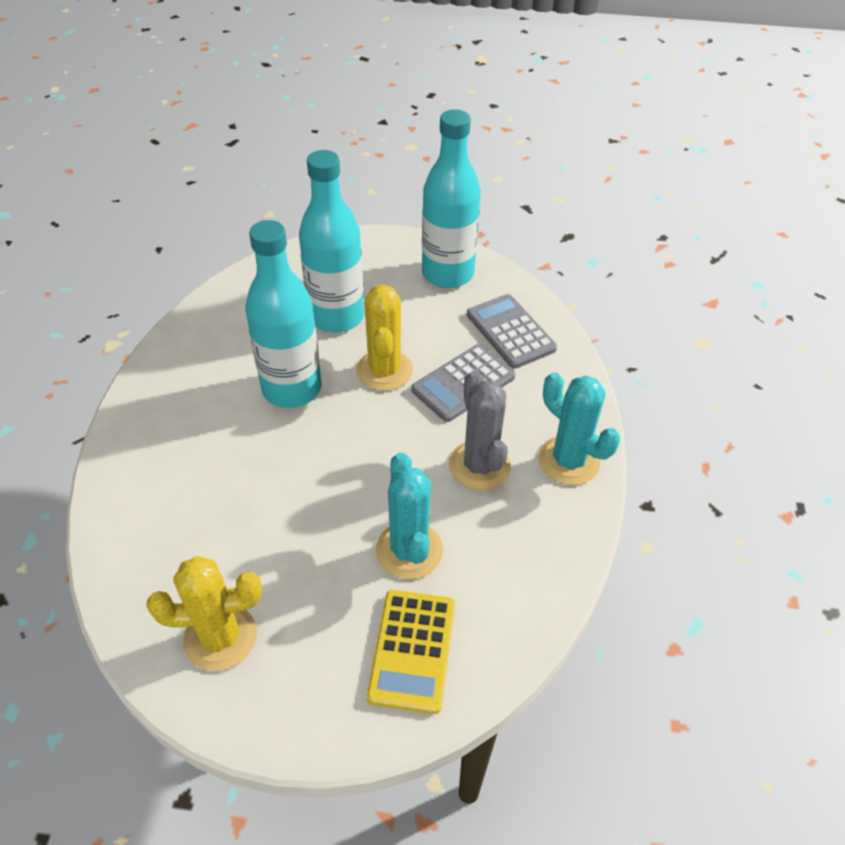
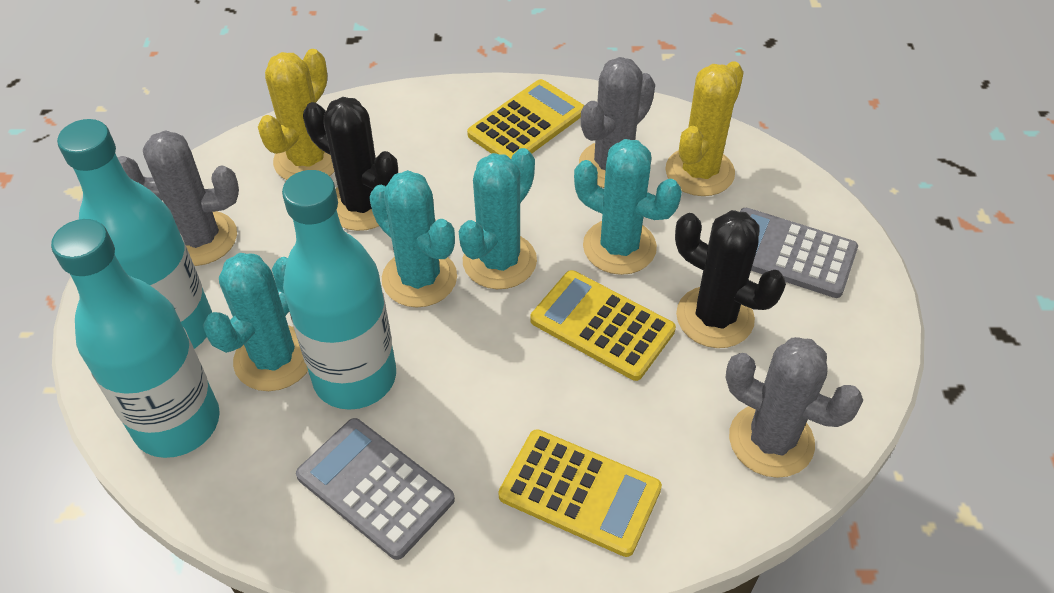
black cactus: none = 0 -> [303,97,398,231] [675,210,786,348] = 2
grey cactus: [449,371,511,491] = 1 -> [118,130,239,266] [579,57,655,188] [726,337,863,478] = 3
turquoise cactus: [376,452,443,579] [538,372,620,485] = 2 -> [203,253,308,391] [369,170,457,307] [459,148,537,289] [574,139,682,275] = 4
yellow calculator: [367,590,455,714] = 1 -> [467,79,584,159] [498,429,662,557] [531,270,676,381] = 3

